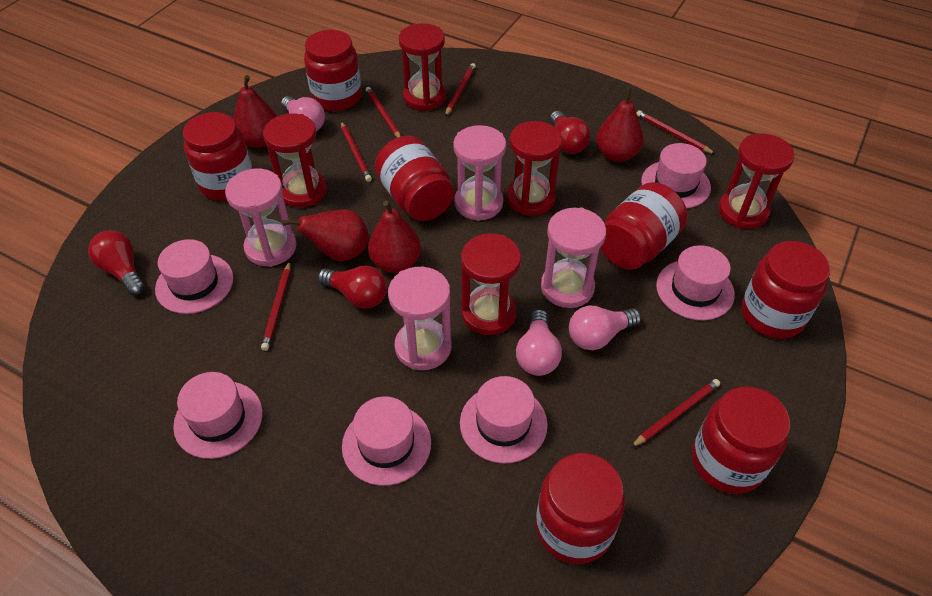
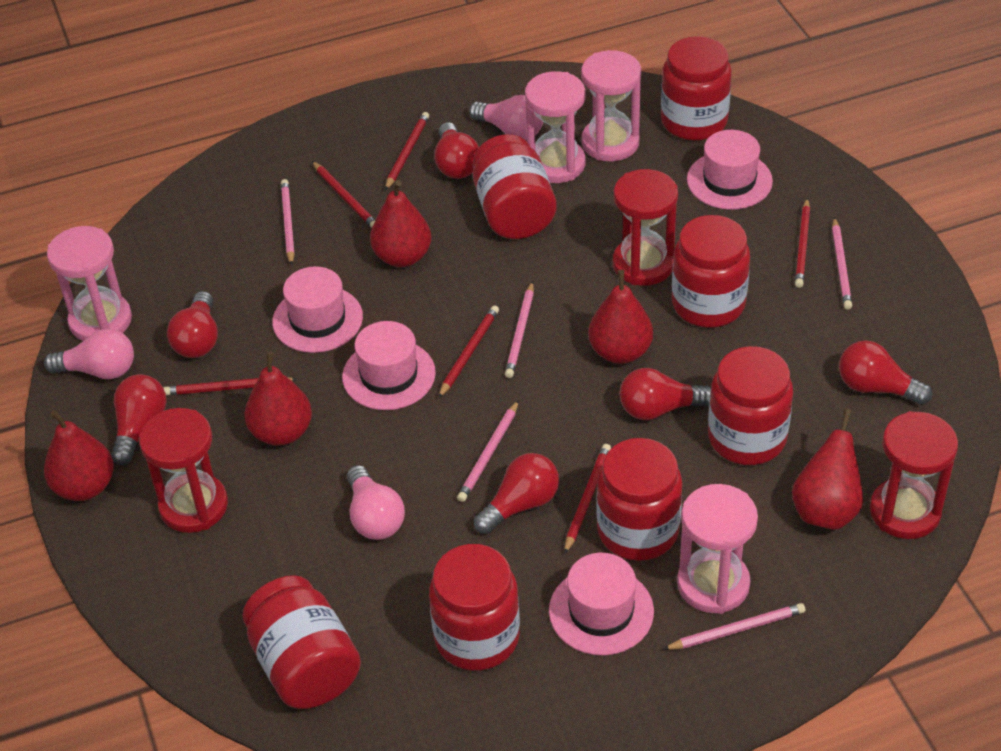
pink hat: [155,239,234,314] [173,372,263,459] [342,396,431,486] [460,376,548,464] [641,143,711,209] [656,245,735,320] = 6 -> [272,266,363,353] [342,321,436,410] [549,553,654,655] [687,130,773,210] = 4
pink pencil: none = 0 -> [281,179,295,266] [457,400,519,502] [505,281,534,378] [663,603,805,650] [832,217,852,310] = 5
red hourglass: [263,114,327,208] [399,23,446,111] [461,233,521,335] [507,121,563,216] [718,133,795,229] = 5 -> [139,408,228,533] [613,169,678,286] [870,411,958,539] = 3
red light bulb: [88,230,145,295] [318,266,387,309] [550,111,591,154] = 3 -> [111,374,166,465] [167,291,218,358] [434,122,479,179] [474,453,559,534] [619,368,711,420] [839,340,932,405] = 6
red pear: [233,75,277,148] [282,209,369,261] [368,201,421,273] [596,87,644,162] = 4 -> [44,410,114,501] [244,351,312,446] [370,180,431,267] [588,270,653,364] [792,409,863,530] = 5

